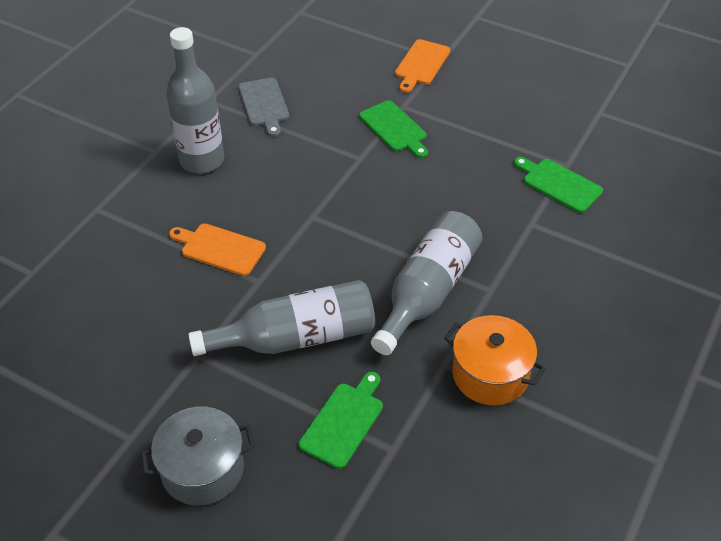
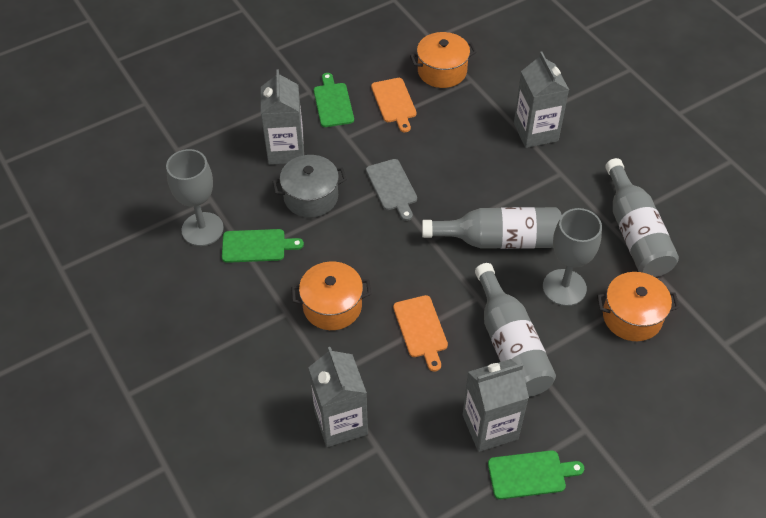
grey carton: none = 0 -> [261,69,304,165] [308,347,368,447] [463,359,529,452] [514,51,569,148] = 4
grey goblet: none = 0 -> [166,149,224,246] [543,208,602,306] = 2
orange pot: [444,315,546,405] = 1 -> [291,261,371,330] [410,32,477,88] [597,272,679,341] = 3

